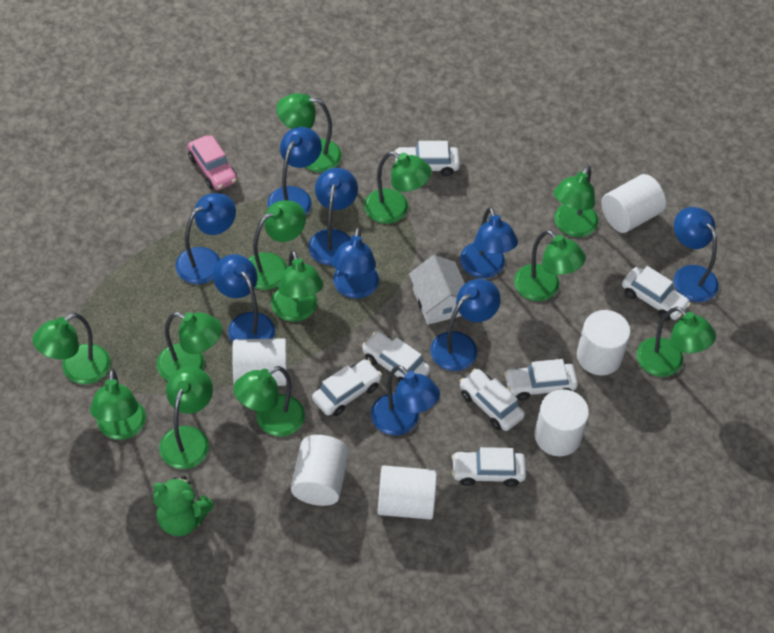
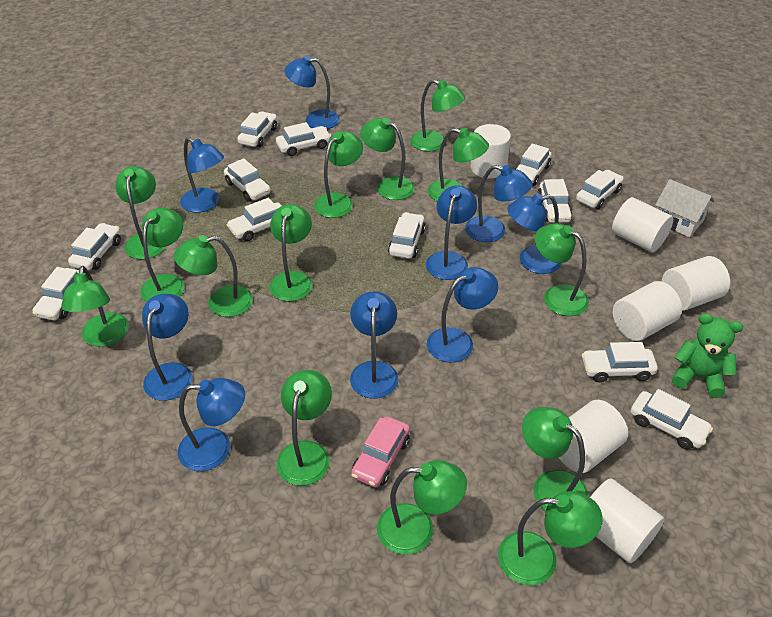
green lamp: [32,313,111,384] [90,369,146,440] [157,312,222,381] [159,366,213,469] [233,366,305,437] [248,201,306,290] [271,250,323,322] [276,93,342,172] [364,151,432,224] [514,230,586,301] [554,166,598,237] [637,307,716,377] = 12 -> [61,266,129,347] [115,166,165,259] [140,208,185,302] [174,235,253,317] [269,204,313,301] [277,370,332,486] [314,131,363,218] [360,118,415,200] [377,460,467,555] [410,79,465,151] [428,128,489,201] [498,491,603,585] [522,407,588,512] [535,223,589,316] = 14
white car: [312,360,382,416] [362,331,430,382] [394,141,460,176] [452,447,526,487] [459,369,525,431] [505,359,578,401] [622,266,691,321] = 7 -> [33,267,79,320] [68,223,121,271] [224,158,271,202] [226,198,282,241] [237,111,277,147] [276,122,331,156] [388,212,426,259] [515,143,552,186] [537,179,572,223] [576,170,624,209] [582,342,658,382] [631,389,713,450] = 12

